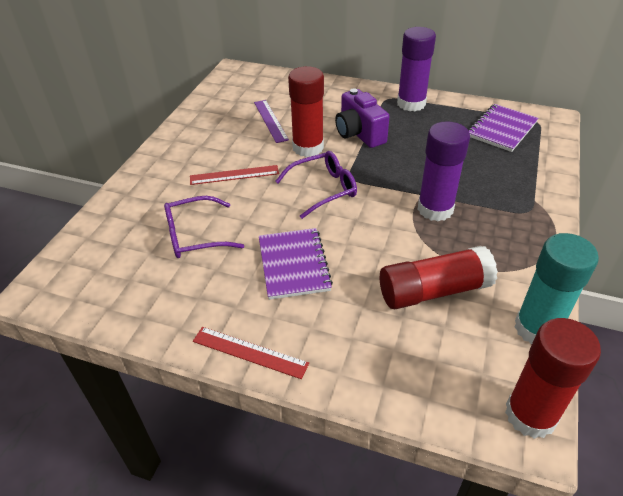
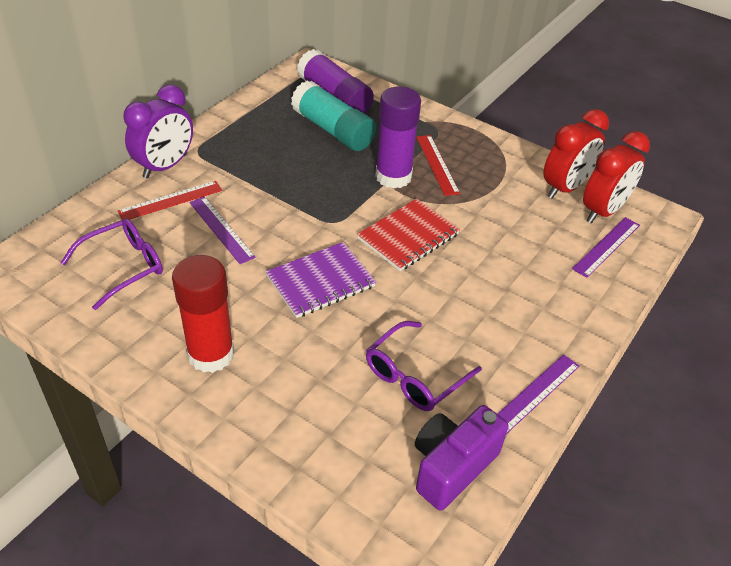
purple clock: none = 0 -> [123,84,193,179] = 1
purple notebook: [259,228,333,300] [468,104,539,152] = 2 -> [266,242,376,318] = 1
purple ruler: [254,100,289,143] = 1 -> [190,196,256,264] [497,354,580,434] [572,217,640,278] = 3
red clock: none = 0 -> [543,109,609,199] [583,131,650,223] = 2
red glue stick: [288,66,324,157] [380,246,498,309] [505,318,601,439] = 3 -> [172,255,234,373] = 1
red notebook: none = 0 -> [357,199,460,271] = 1

